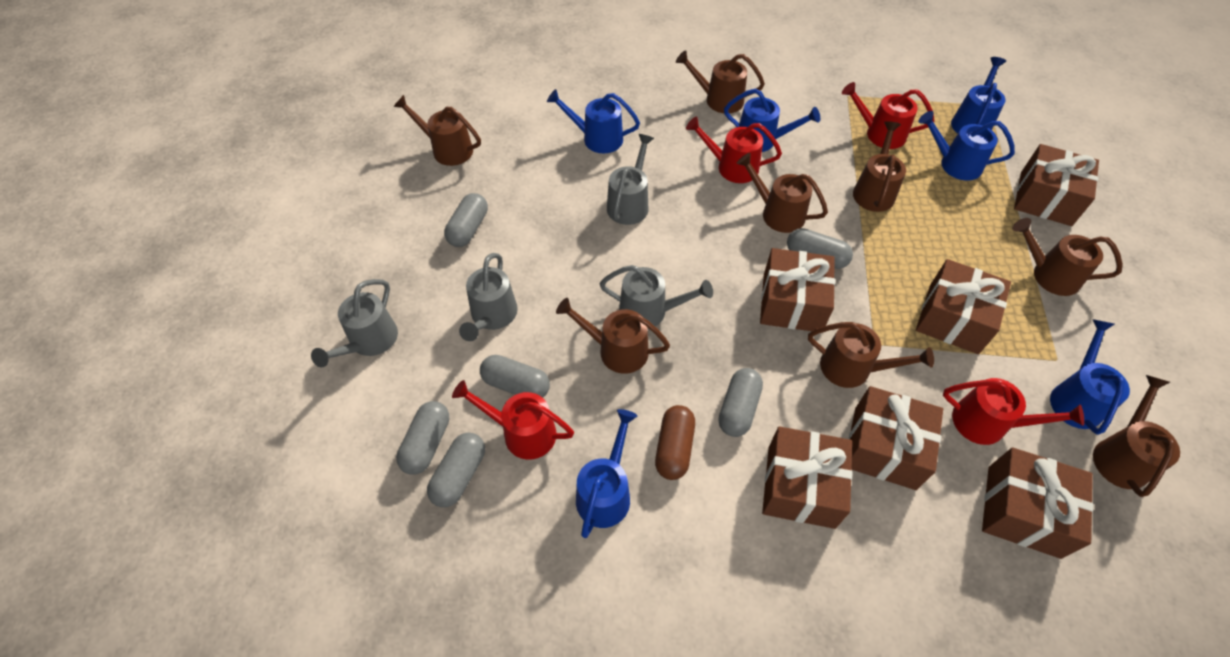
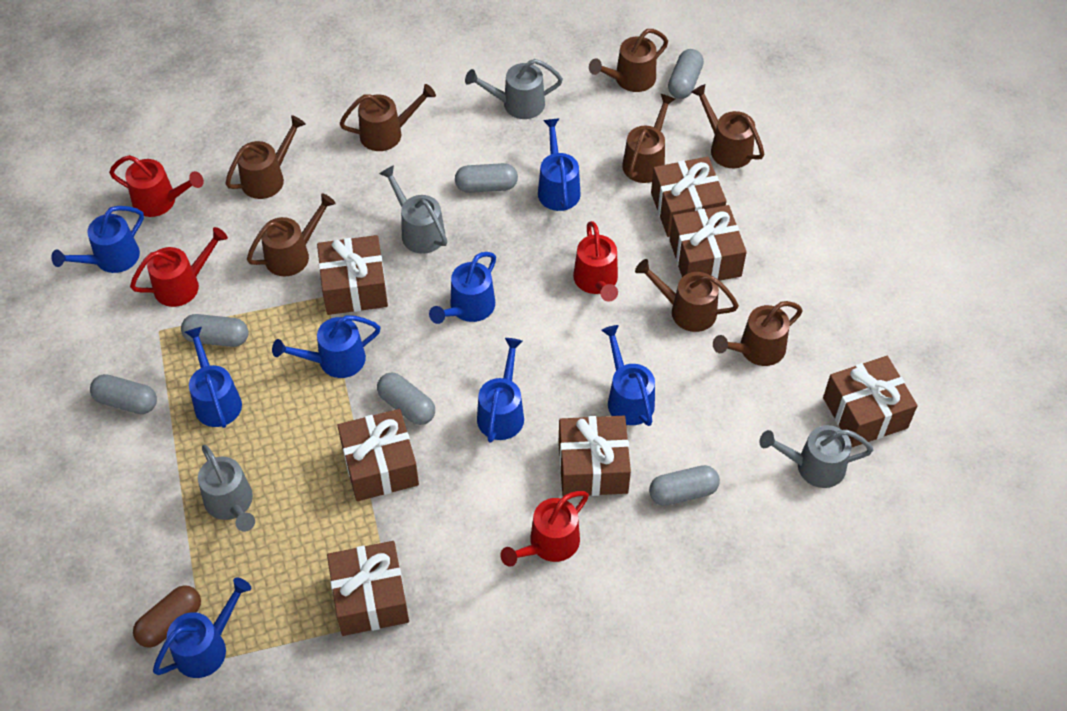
blue watering can: [547,89,640,154] [576,409,637,538] [724,88,820,152] [918,111,1015,181] [951,57,1006,134] [1050,319,1130,435] = 6 -> [51,206,144,273] [153,578,251,678] [185,327,242,428] [272,315,381,378] [429,252,496,324] [477,338,524,443] [538,118,581,211] [601,325,655,426] = 8
brown gift: [760,248,835,331] [762,426,852,529] [848,386,943,490] [916,259,1011,354] [982,447,1093,559] [1014,144,1099,226] = 6 -> [317,235,388,315] [327,541,409,636] [337,409,419,501] [559,416,631,496] [651,157,727,237] [670,205,747,281] [823,356,918,448] = 7

